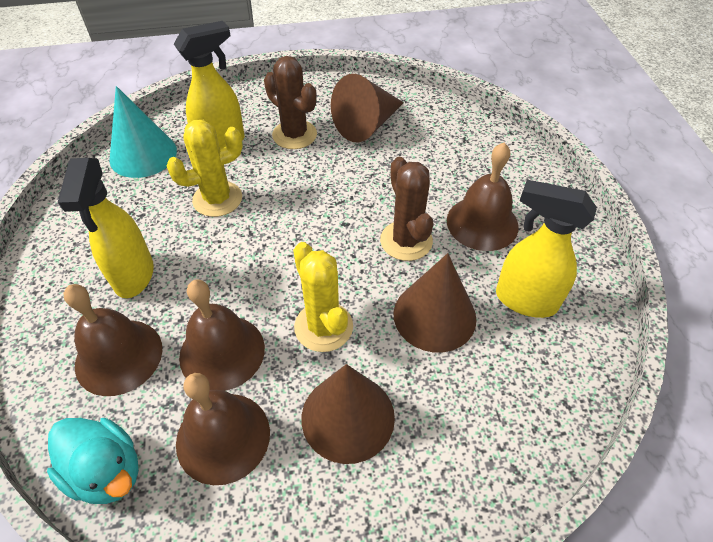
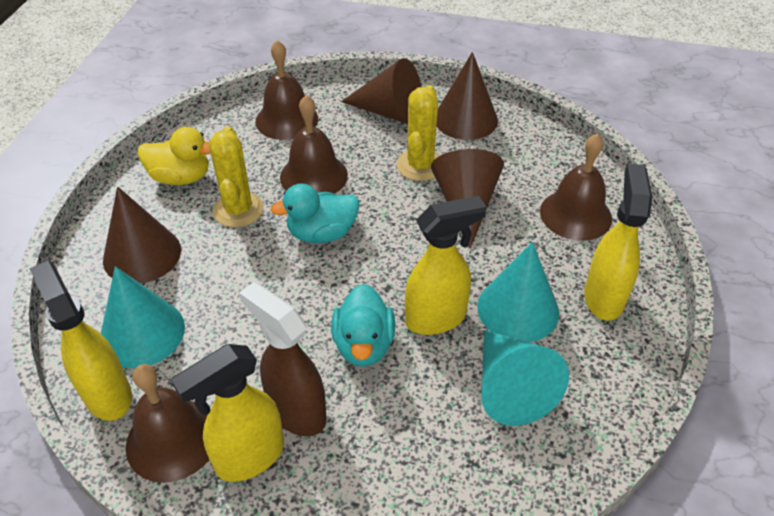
brown cactus: [264,56,317,149] [380,157,433,261] = 2 -> none = 0
brown cone: [302,364,395,464] [331,74,404,142] [394,253,477,353] = 3 -> [103,187,181,284] [341,58,421,124] [431,149,504,249] [436,52,498,140] = 4
brown spray bottle: none = 0 -> [239,282,326,436] = 1
turquoise cone: [109,86,177,178] = 1 -> [101,266,185,368] [477,242,559,342] [481,330,569,426] = 3
turquoise duck: [47,418,139,504] = 1 -> [270,183,359,243] [331,284,395,367] = 2
yellow duck: none = 0 -> [138,127,210,185] = 1
yellow spray bottle: [58,158,154,298] [174,21,244,149] [496,180,597,318] = 3 -> [29,261,132,421] [171,344,284,482] [405,196,487,335] [584,163,652,321] = 4

